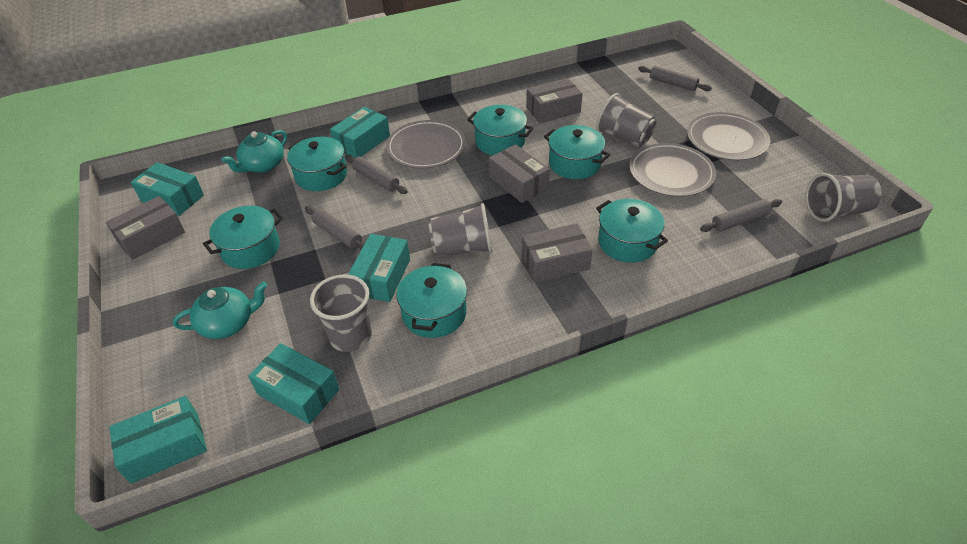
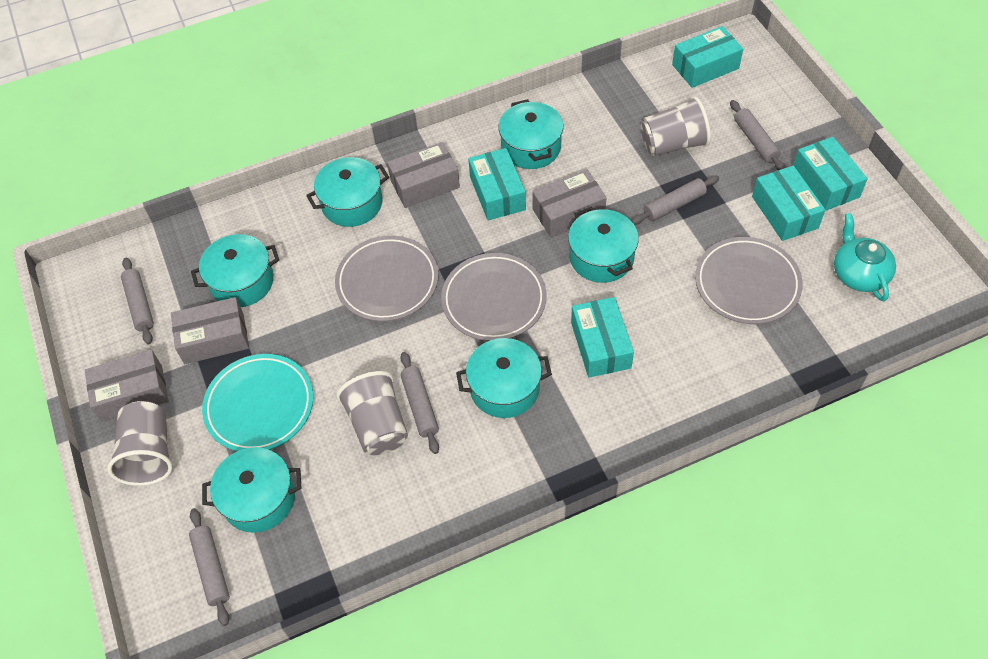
grey cup: [310,275,372,352] [429,203,492,256] [596,93,656,147] [806,173,882,222] = 4 -> [107,401,173,486] [336,371,408,455] [641,96,711,156] = 3
grey rolling pin: [305,206,365,250] [345,155,408,194] [638,66,712,91] [700,199,782,232] = 4 -> [121,258,154,344] [189,508,230,626] [400,352,439,454] [631,175,719,225] [730,100,785,170] = 5
turquoise plate: none = 0 -> [202,354,313,451] = 1
turquoise teapot: [173,281,267,339] [222,130,287,173] = 2 -> [834,213,896,302] = 1

